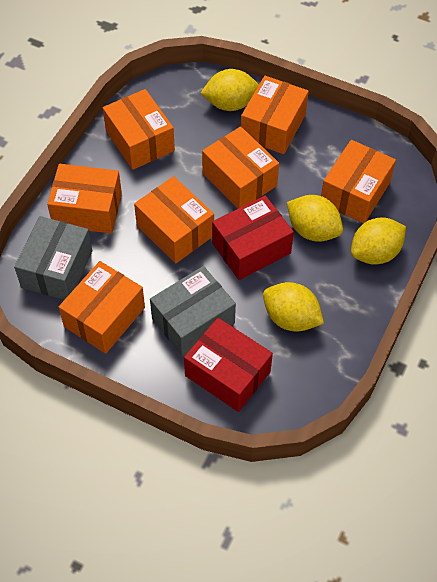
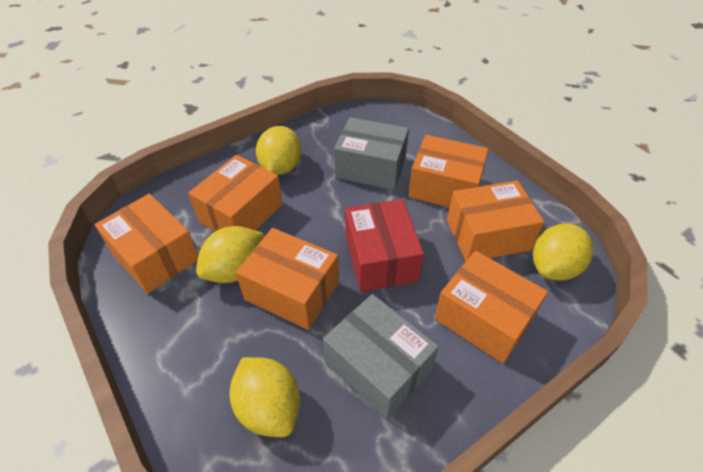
orange box: [47,164,122,234] [59,261,145,354] [103,89,175,170] [134,176,214,264] [202,127,279,209] [241,76,309,154] [321,140,396,224] = 7 -> [95,194,198,294] [188,155,283,231] [236,228,339,330] [408,135,489,207] [434,251,548,364] [447,180,544,261] = 6
red box: [184,318,273,412] [212,196,294,280] = 2 -> [345,199,424,292] = 1

